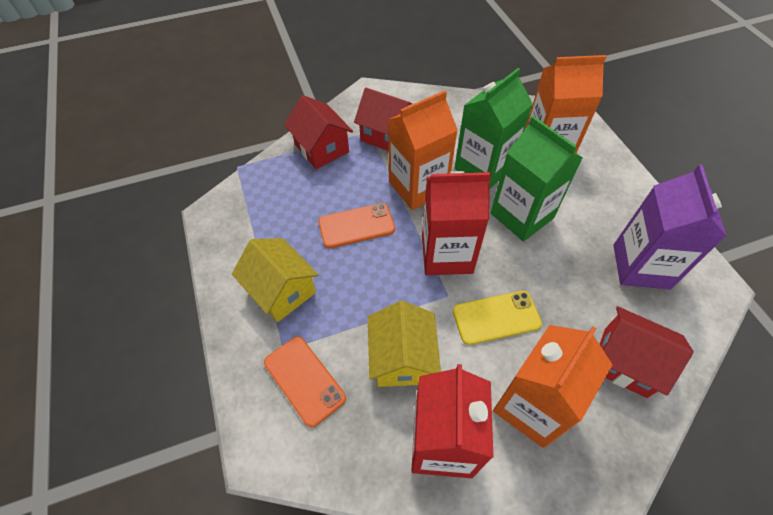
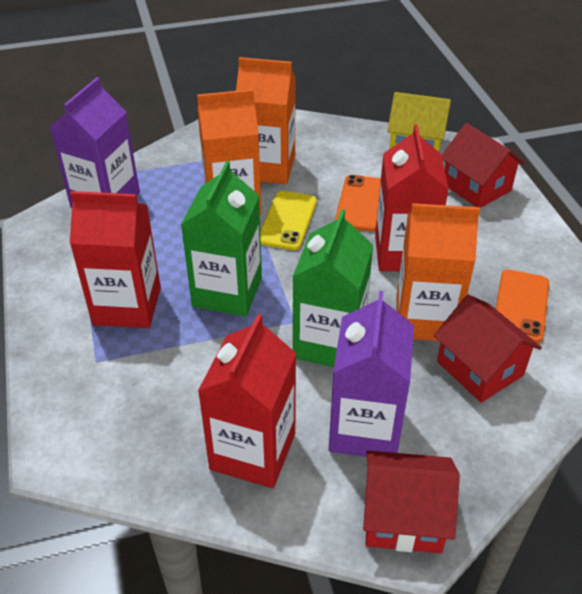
purple carton: [614,165,727,289] = 1 -> [50,77,140,208] [329,291,414,457] = 2
red carton: [411,364,493,478] [422,171,491,275] = 2 -> [70,191,161,328] [198,314,296,488] [375,124,449,271] = 3
yellow house: [232,238,319,322] [368,301,441,387] = 2 -> [387,92,451,152] = 1

